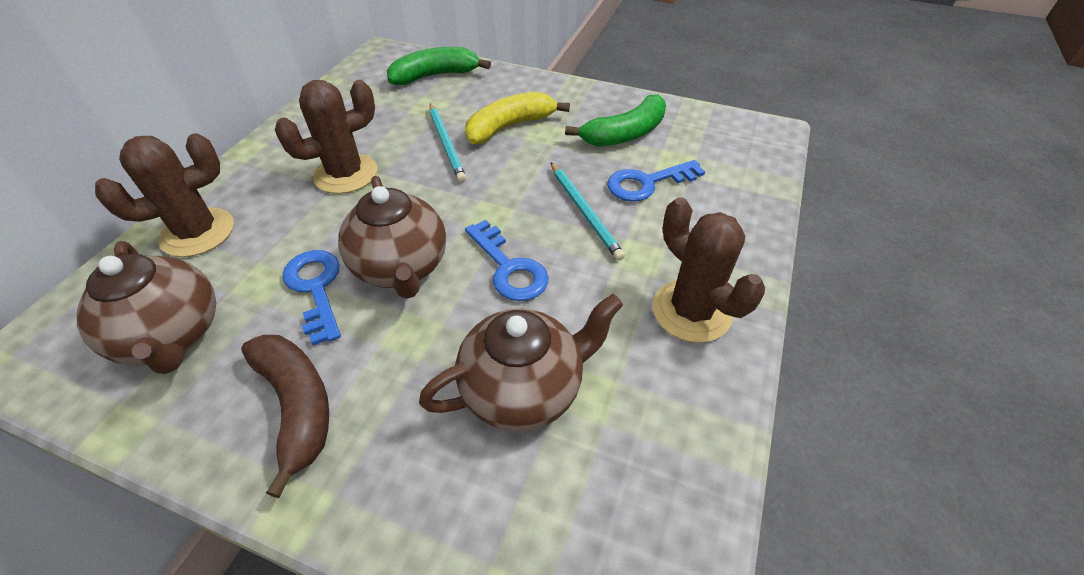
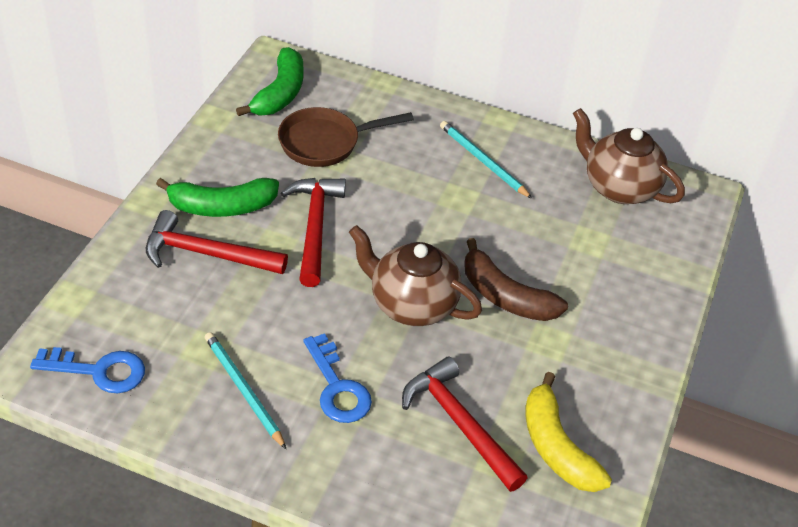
blue key: [282,250,341,346] [465,220,548,301] [608,160,705,202] = 3 -> [30,347,145,394] [303,333,372,423] = 2
brown cactus: [95,133,234,257] [275,80,377,194] [652,198,765,343] = 3 -> none = 0
brown pan: none = 0 -> [278,107,414,167] = 1
brown teapot: [77,241,216,374] [338,176,446,299] [419,294,623,432] = 3 -> [349,225,482,326] [573,108,685,204] = 2
red hammer: none = 0 -> [146,210,288,274] [281,178,346,287] [402,356,528,492] = 3

